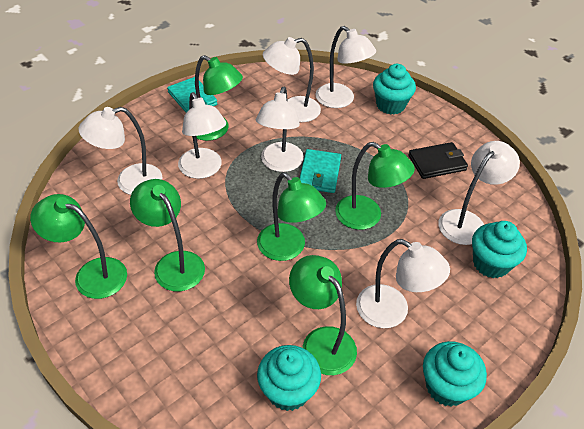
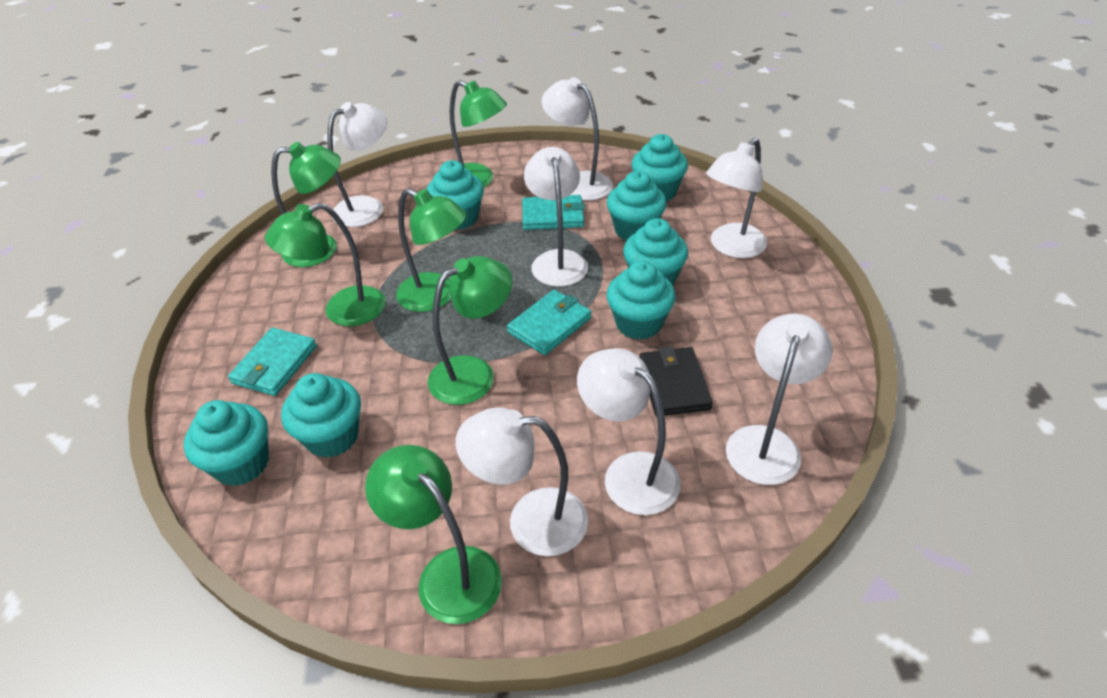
turquoise cupcake: [257,345,321,411] [373,64,416,115] [423,341,487,407] [472,221,527,278] = 4 -> [184,400,269,486] [281,373,361,458] [427,160,484,230] [606,261,676,340] [607,171,667,241] [623,218,688,285] [631,134,688,201] = 7
turquoise wallet: [167,77,217,112] [300,149,341,193] = 2 -> [228,328,317,396] [507,290,591,355] [522,195,585,230] = 3

